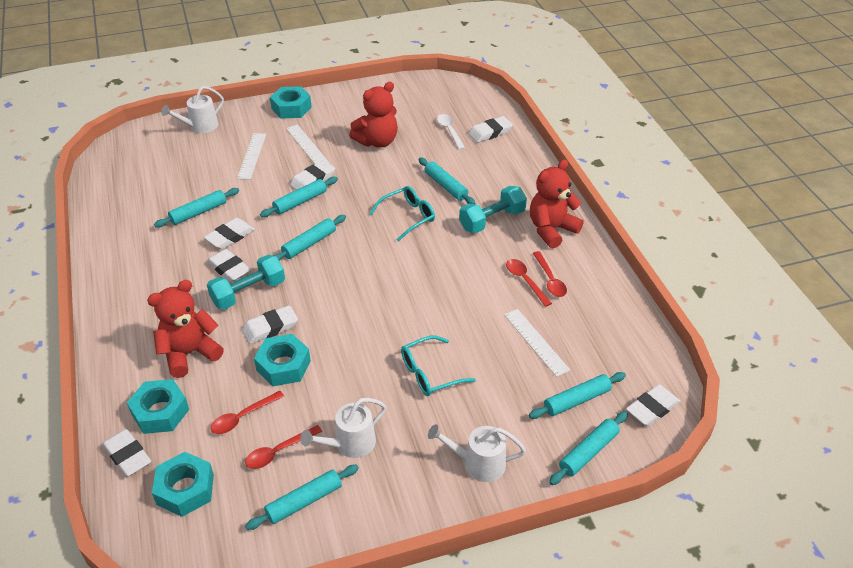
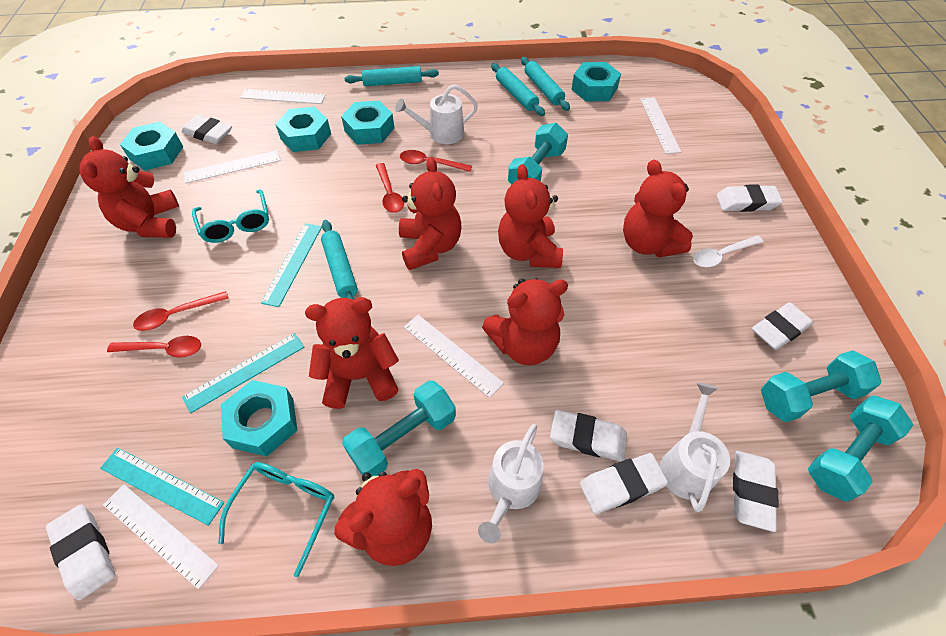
red teddy bear: [147,280,224,378] [349,82,398,148] [530,160,584,248] = 3 -> [80,136,179,238] [305,297,399,409] [334,469,432,566] [399,157,461,270] [482,278,568,365] [498,164,563,268] [623,160,693,258] = 7
turquoise dumbbell: [207,255,285,310] [459,186,527,233] = 2 -> [342,381,456,476] [508,123,568,184] [761,350,881,422] [808,396,913,502] = 4
turquoise nut: [127,379,189,434] [152,452,214,517] [254,334,311,386] [270,86,312,119] = 4 -> [120,122,183,170] [221,380,298,456] [275,107,331,152] [341,101,394,145] [571,62,621,102] = 5
turquoise rolling pin: [154,188,239,228] [245,465,359,530] [260,177,338,217] [273,215,346,261] [419,158,475,204] [529,372,626,419] [549,411,628,485] = 7 -> [321,220,358,300] [345,66,439,86] [491,63,545,116] [521,57,570,111] = 4
turquoise ruler: none = 0 -> [100,448,224,526] [182,333,304,413] [261,223,322,307] = 3
white ruler: [237,133,266,180] [286,124,329,164] [504,309,570,377] = 3 -> [103,484,219,589] [184,150,281,184] [240,89,325,104] [404,315,504,398] [640,97,681,154] = 5

